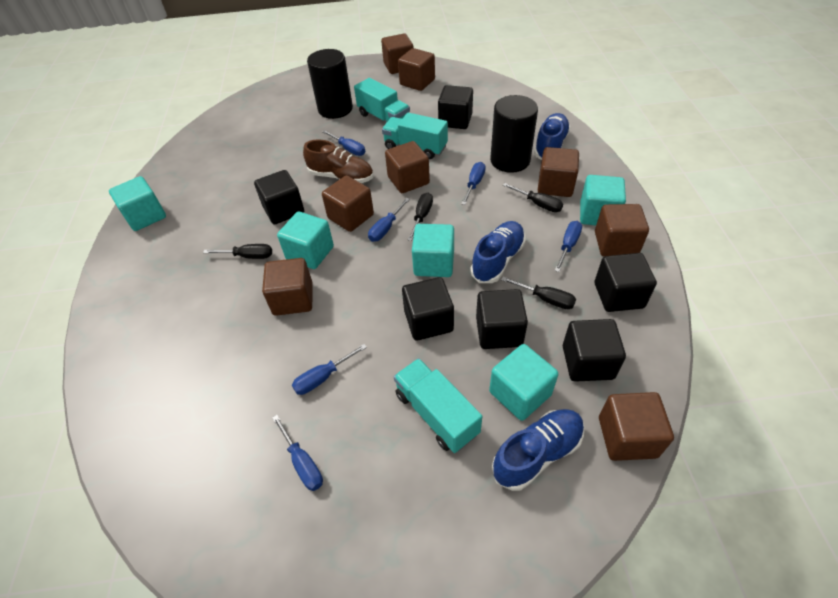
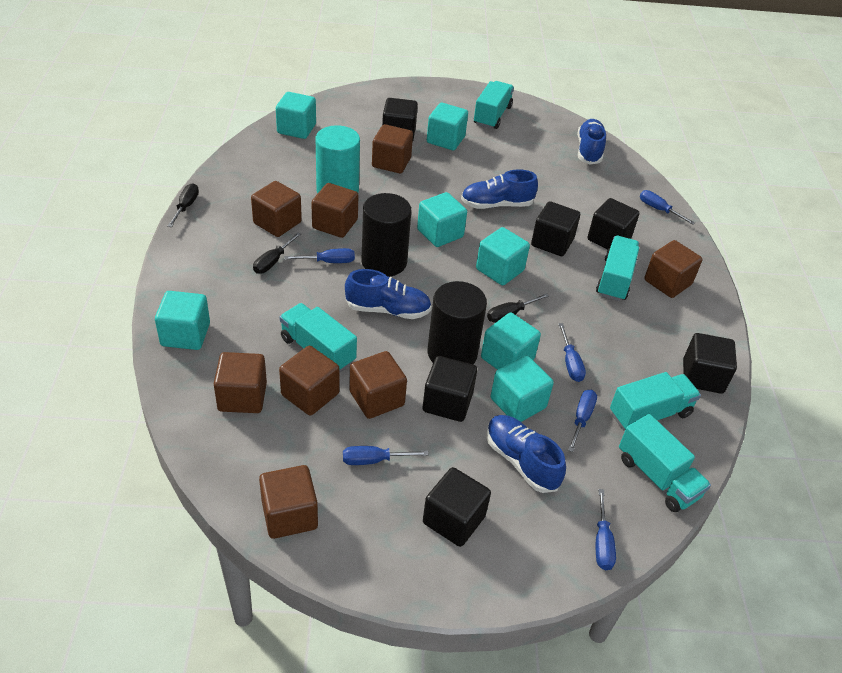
black screwdriver: [203,244,272,259] [408,193,433,241] [501,277,576,309] [503,183,563,212] = 4 -> [167,183,199,227] [253,232,301,274] [487,293,549,323] = 3
blue shoe: [470,221,526,283] [492,409,584,491] [534,113,571,160] = 3 -> [345,269,432,319] [461,169,538,209] [486,415,566,493] [577,119,606,164] = 4
brown shoe: [303,140,373,183] = 1 -> none = 0
turquoise cube: [109,176,166,231] [277,211,334,269] [412,224,454,277] [489,344,558,421] [580,175,626,225] = 5 -> [155,291,210,350] [276,92,316,139] [417,192,467,247] [427,103,468,150] [476,227,530,286] [481,313,541,370] [491,356,554,422] = 7
turquoise cylinder: none = 0 -> [316,125,360,194] = 1
turquoise truck: [354,78,410,123] [382,113,448,159] [394,358,482,453] = 3 -> [280,303,357,372] [474,81,514,129] [596,236,639,301] [610,372,701,430] [619,414,711,512] = 5

